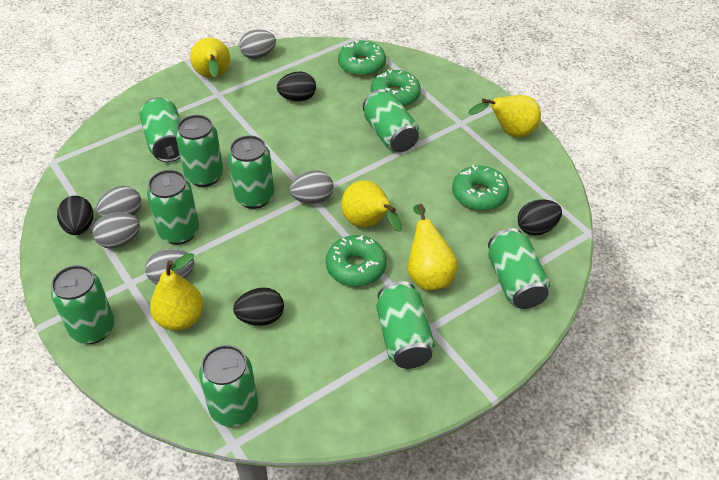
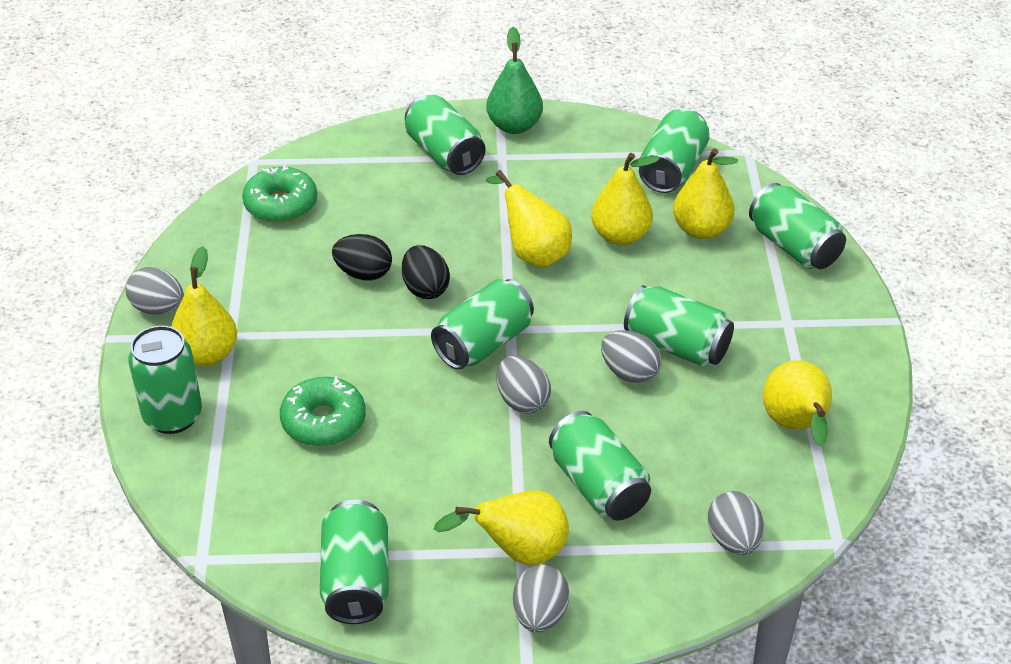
black egg: [57,196,93,235] [233,287,284,326] [277,72,316,102] [518,200,562,235] = 4 -> [332,234,392,281] [402,245,450,299] = 2
green can: [51,265,115,344] [140,97,181,162] [147,170,199,245] [176,115,223,187] [199,345,258,427] [228,135,274,209] [363,89,419,152] [376,281,435,369] [488,228,550,309] = 9 -> [128,325,202,434] [320,500,389,624] [405,95,486,175] [431,279,534,370] [549,411,651,521] [624,285,734,367] [639,108,710,193] [749,183,846,269] = 8
green donut: [326,235,387,287] [338,40,386,76] [371,69,421,107] [452,165,509,211] = 4 -> [242,165,317,223] [280,376,366,446] = 2
green pear: none = 0 -> [486,27,543,134] = 1
yellow pear: [150,253,204,331] [190,38,230,78] [341,180,402,232] [408,204,458,291] [468,95,541,137] = 5 -> [171,246,237,366] [434,490,569,565] [486,170,572,268] [591,153,660,245] [673,148,738,239] [763,360,832,447] = 6

